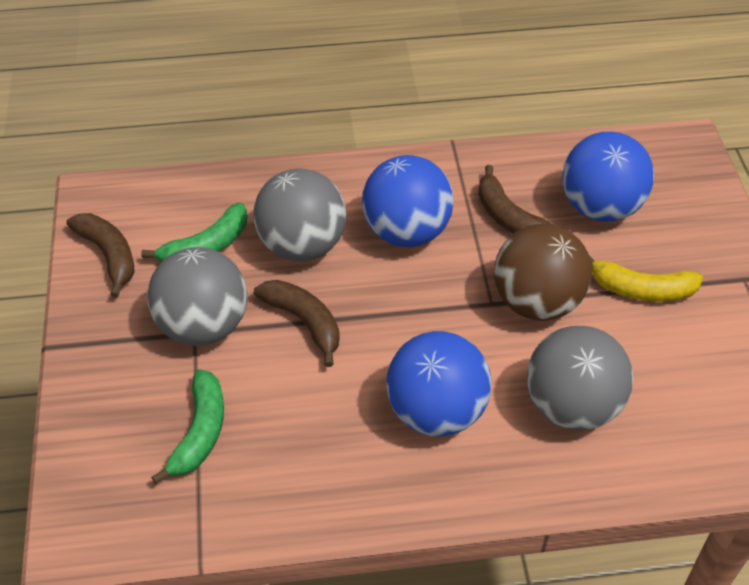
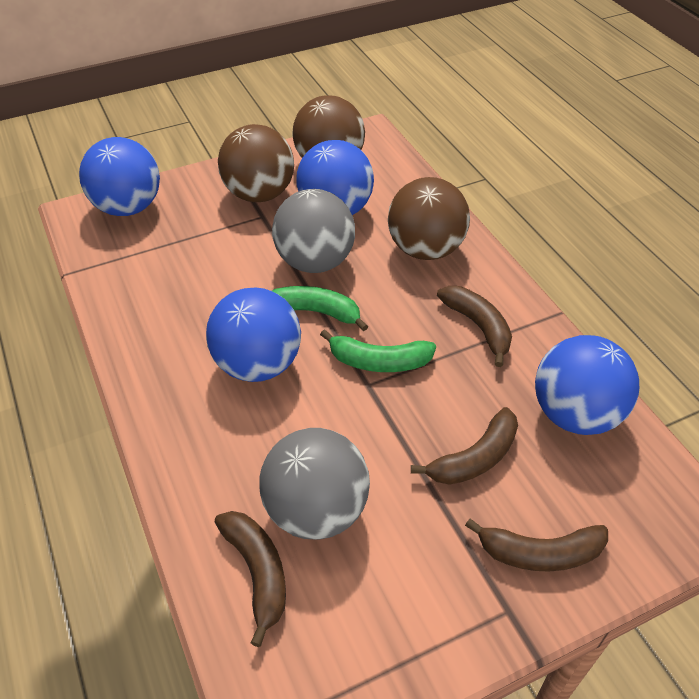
blue ball: [362,155,454,247] [386,331,491,436] [562,131,654,222] = 3 -> [79,137,160,216] [206,287,301,382] [297,140,374,215] [535,335,639,435] = 4
brown ball: [494,224,592,320] = 1 -> [218,124,294,202] [292,95,365,158] [388,177,470,260] = 3
brown banana: [66,213,135,298] [254,280,340,367] [478,165,551,234] = 3 -> [215,511,286,647] [411,407,518,485] [437,286,512,367] [465,519,608,571] = 4
grey ball: [148,247,247,346] [254,168,346,261] [527,326,633,430] = 3 -> [259,428,370,539] [272,189,355,273] = 2
yellow banana: [589,256,703,302] = 1 -> none = 0

